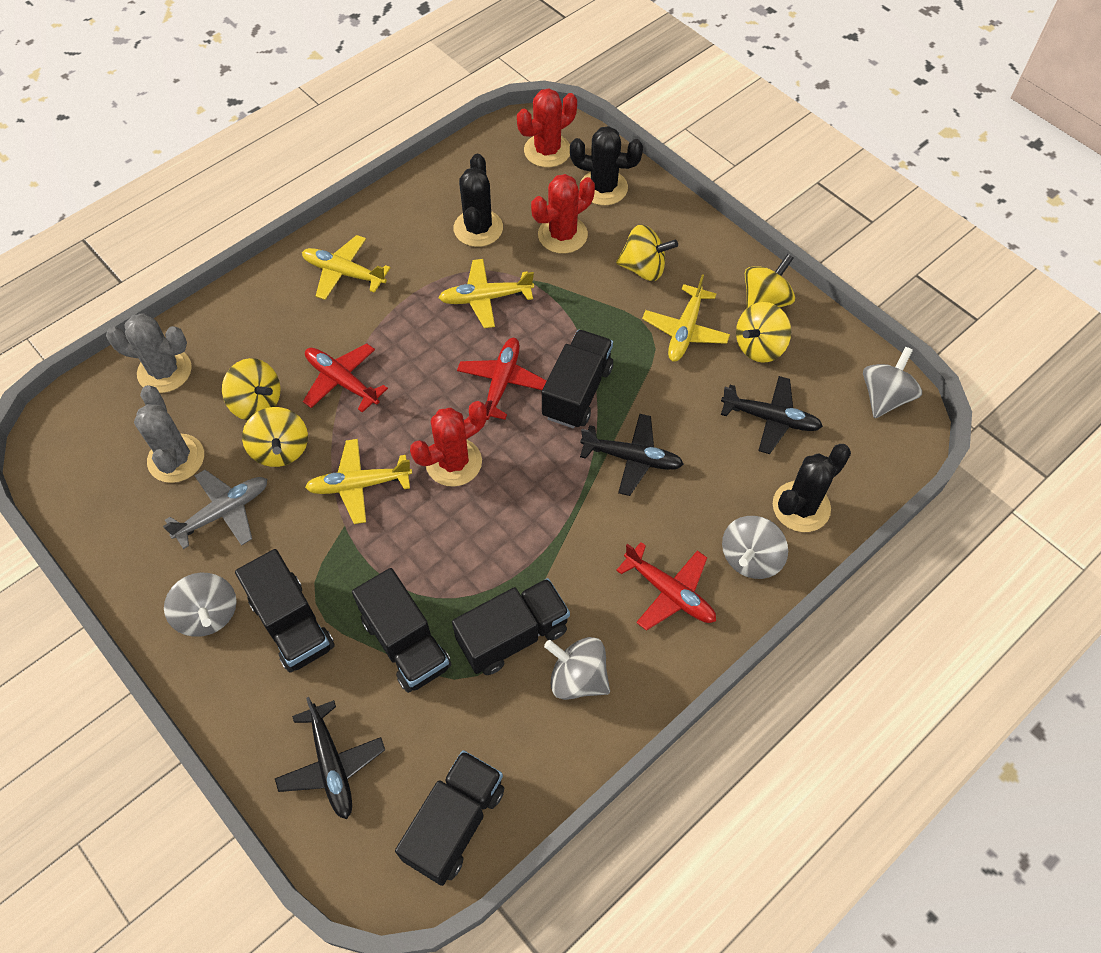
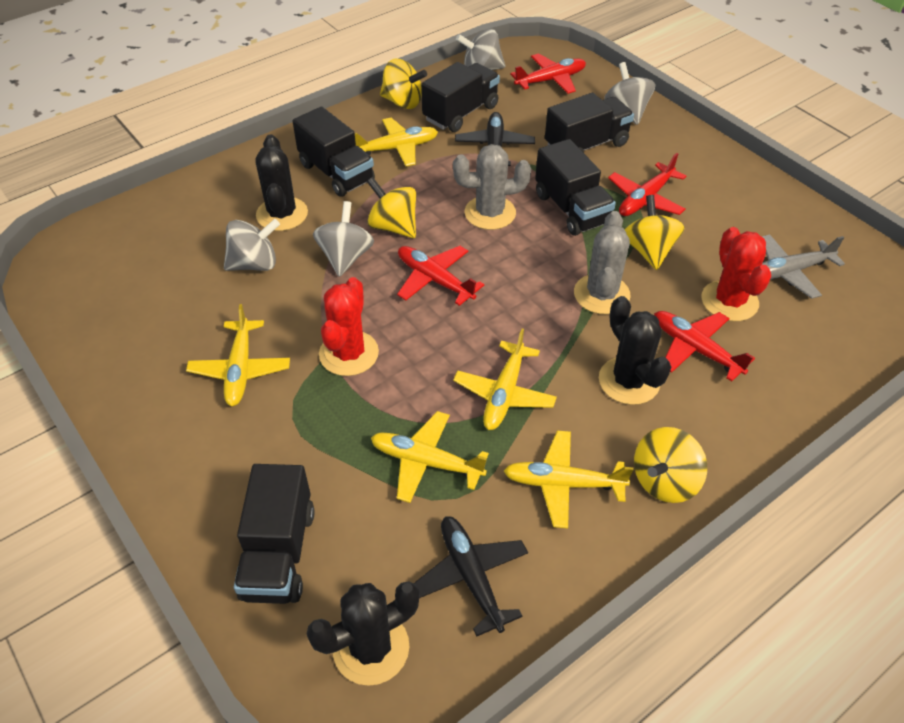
black plane: [275,697,385,819] [580,414,684,496] [721,376,823,454] = 3 -> [414,516,528,637] [455,112,535,166] = 2
red cactus: [410,401,487,487] [517,88,577,167] [531,174,595,254] = 3 -> [319,277,379,376] [701,227,771,321] = 2
red plane: [303,343,388,413] [457,338,547,420] [616,542,716,631] = 3 -> [397,246,484,306] [510,54,586,94] [608,153,687,216] [654,311,755,381] = 4
yellow plane: [302,235,390,300] [305,439,412,524] [438,259,534,328] [642,274,730,362] = 4 -> [186,304,290,406] [355,118,438,166] [371,411,489,503] [453,329,557,430] [504,430,634,528] = 5
yellow spinning top: [222,358,280,420] [242,407,308,467] [616,225,678,281] [736,302,791,363] [745,254,795,308] = 5 -> [367,177,416,238] [380,59,427,109] [625,195,685,270] [634,427,707,503] = 4

